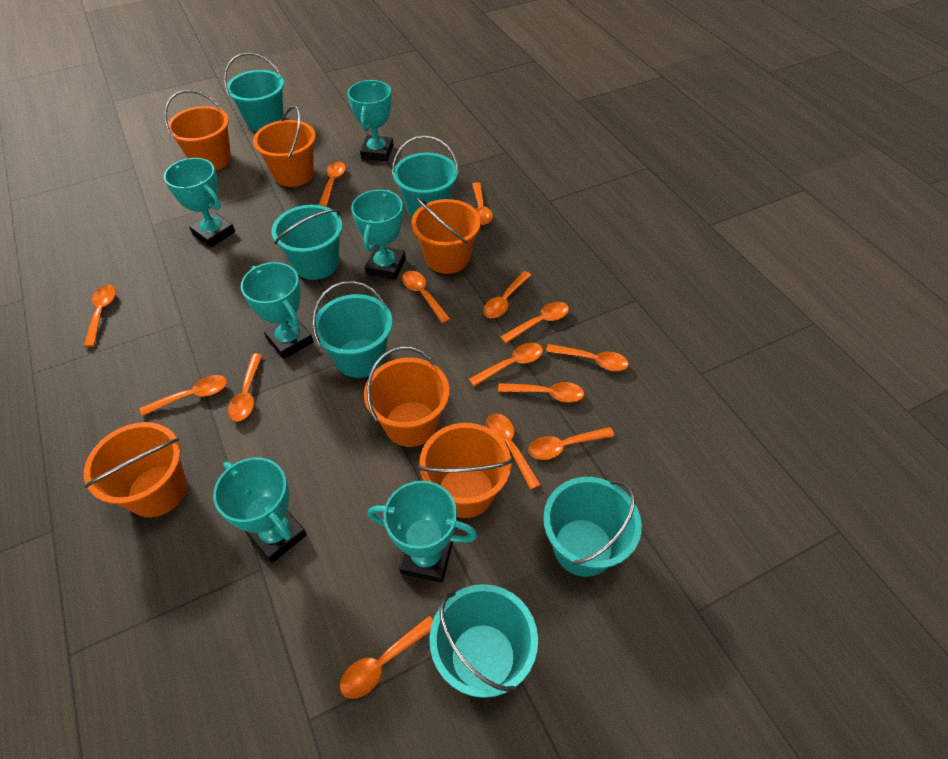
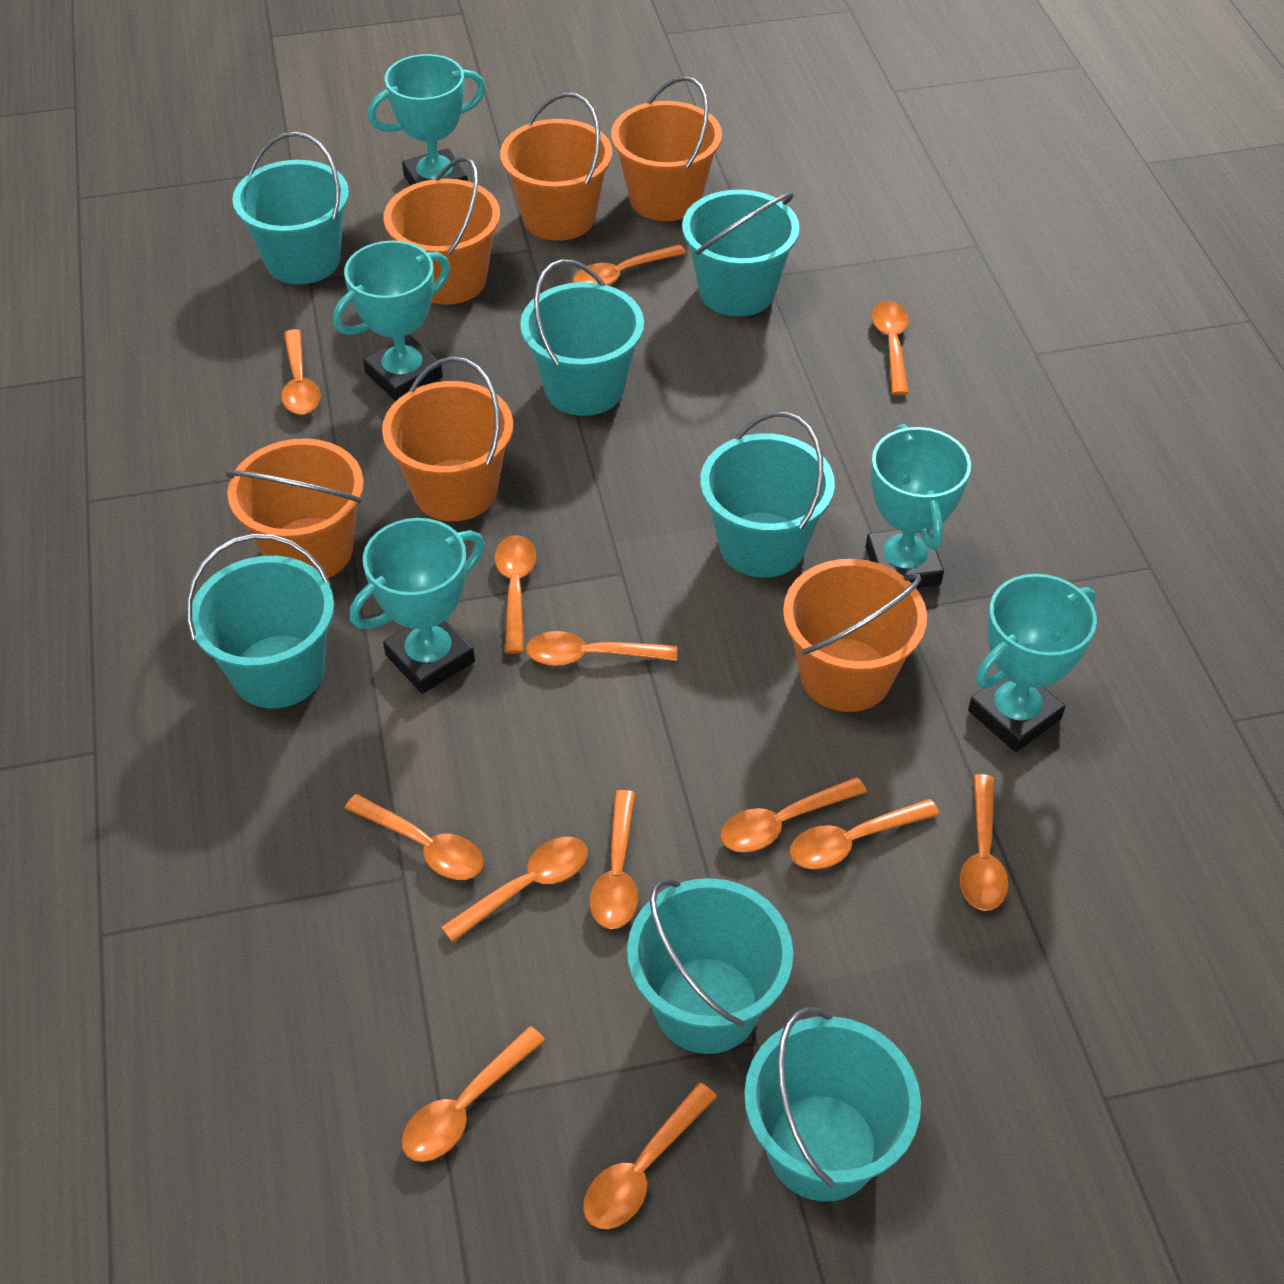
orange spoon: [84,285,116,347] [140,375,227,416] [228,354,262,421] [319,162,346,207] [340,616,433,699] [402,271,450,323] [469,343,543,386] [472,182,493,225] [483,271,531,318] [486,413,541,490] [498,382,584,403] [500,302,569,344] [528,427,615,460] [546,344,629,371] = 14 -> [282,329,320,414] [344,794,483,880] [402,1026,546,1162] [441,837,588,942] [494,535,536,654] [526,631,677,666] [573,244,686,286] [583,1083,717,1229] [590,790,638,929] [720,777,867,852] [789,799,940,869] [872,301,909,395] [960,774,1009,911] = 13
turquoise bucket: [224,52,284,132] [271,205,343,280] [312,281,393,378] [392,135,459,218] [430,584,538,698] [543,477,642,577] = 6 -> [186,534,334,708] [233,132,349,284] [520,259,644,416] [627,878,793,1054] [682,190,800,316] [700,412,835,578] [744,1007,921,1202] = 7
turquoise trophy: [164,158,235,247] [213,458,307,563] [241,262,314,359] [347,80,394,161] [351,190,406,280] [368,481,477,583] = 6 -> [333,241,450,401] [350,518,485,694] [368,54,486,186] [866,424,971,588] [968,574,1097,752] = 5

